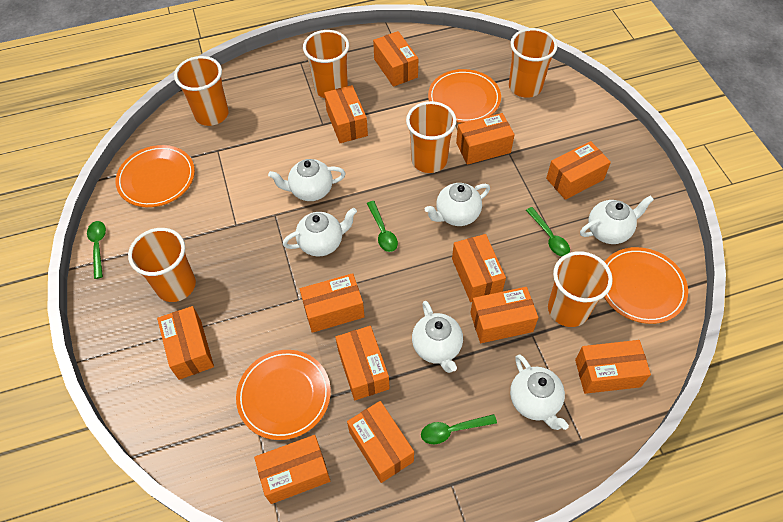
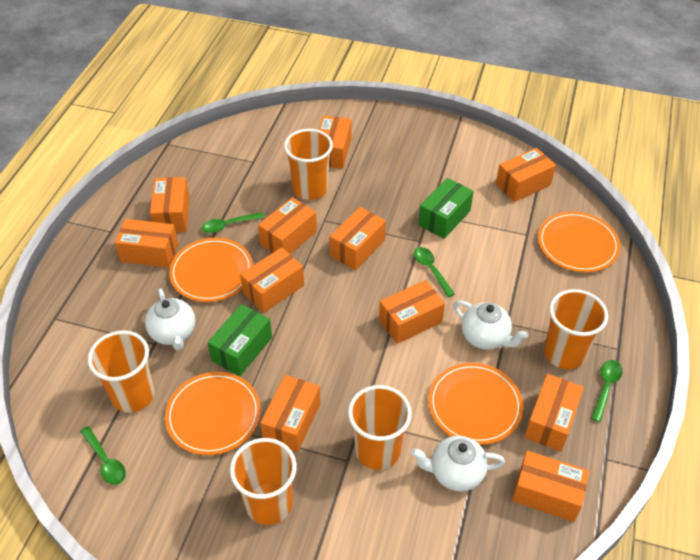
green box: none = 0 -> [207,304,272,376] [418,178,474,239] = 2
orange box: [157,306,214,380] [254,435,330,504] [300,273,365,333] [324,85,368,143] [335,326,390,400] [347,401,414,483] [373,31,418,87] [452,234,506,302] [456,113,515,165] [470,287,538,343] [546,141,611,200] [575,340,651,394] = 12 -> [115,219,179,268] [150,177,190,232] [240,247,304,313] [258,197,317,254] [260,375,320,452] [318,116,351,169] [329,207,386,270] [379,280,445,344] [496,148,556,202] [512,451,590,522] [524,374,584,452] = 11
orange cup: [128,228,196,302] [174,56,229,126] [303,30,349,98] [406,101,457,173] [509,28,558,98] [548,251,613,327] = 6 -> [88,330,155,413] [230,438,297,525] [284,129,333,200] [348,385,412,470] [544,289,608,369] = 5
white teapot: [268,159,346,201] [283,208,357,257] [412,301,463,373] [425,183,490,226] [510,354,569,430] [580,195,654,244] = 6 -> [145,288,195,351] [411,436,505,491] [454,301,529,350] = 3

